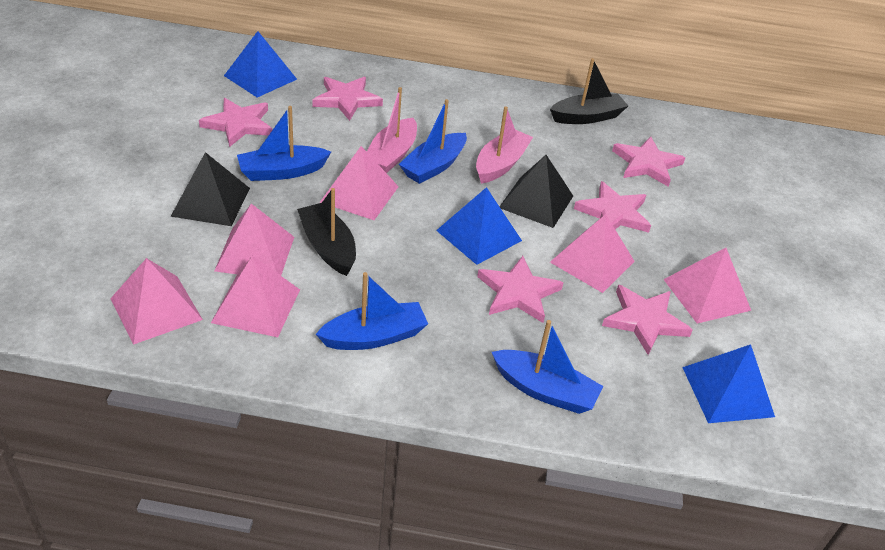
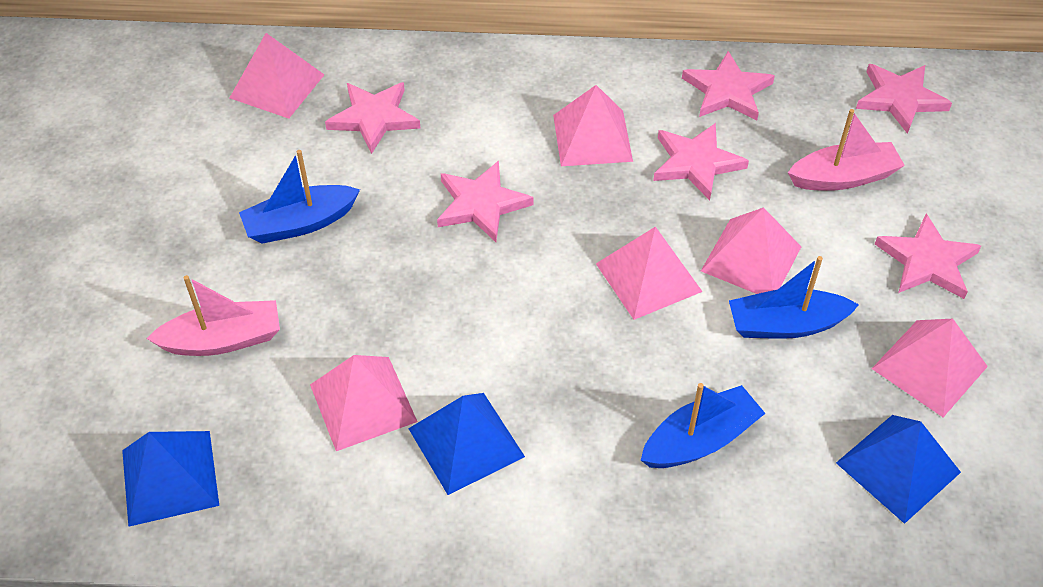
black boat: [297,188,356,276] [550,58,628,124] = 2 -> none = 0
black pyramid: [170,152,250,226] [499,155,573,228] = 2 -> none = 0
blue boat: [237,106,331,181] [316,272,428,350] [399,99,467,184] [492,320,603,414] = 4 -> [239,150,360,244] [641,383,766,468] [729,256,859,339] = 3

